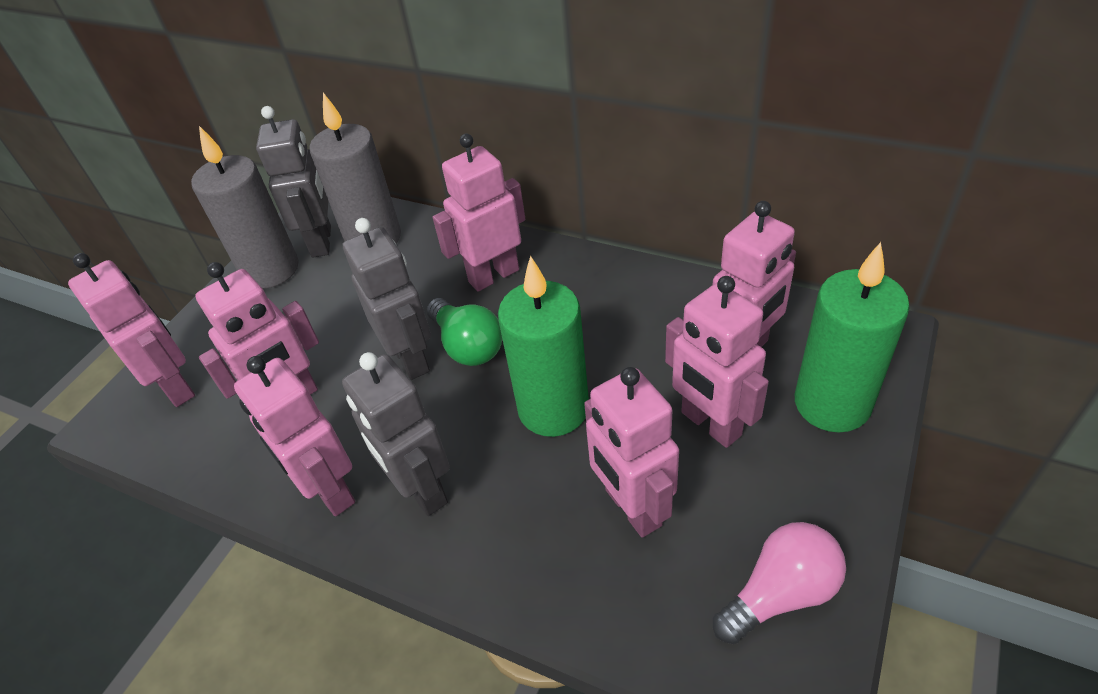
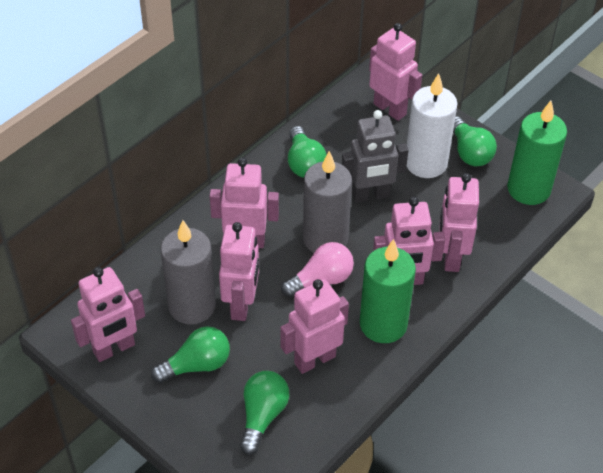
green light bulb: [426,298,502,366] = 1 -> [151,326,230,383] [240,371,289,455] [288,126,327,178] [453,116,497,166] = 4
grey robot: [256,106,331,258] [342,352,450,516] [343,218,431,380] = 3 -> [342,110,408,203] = 1
white candle: none = 0 -> [407,73,457,178] = 1

